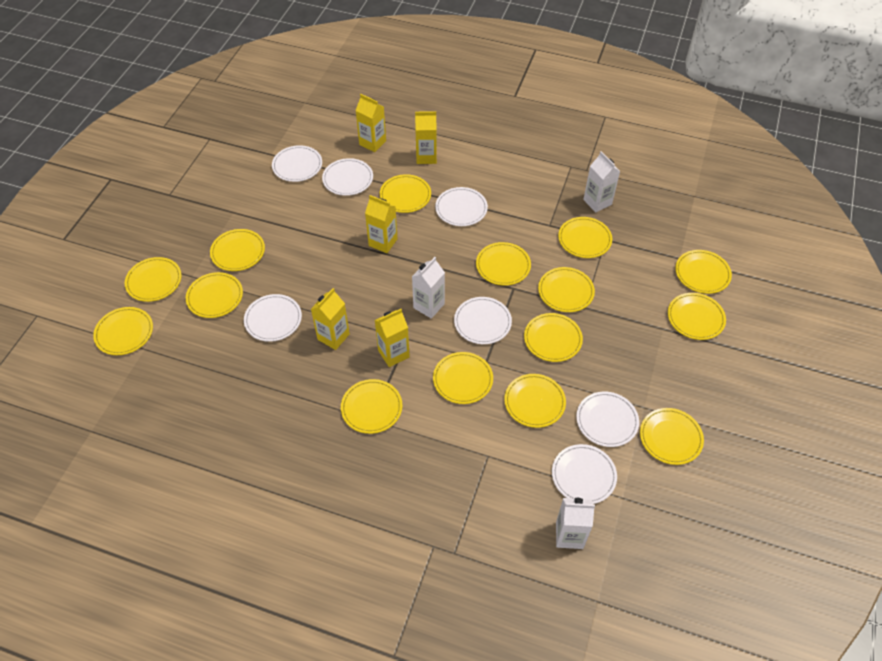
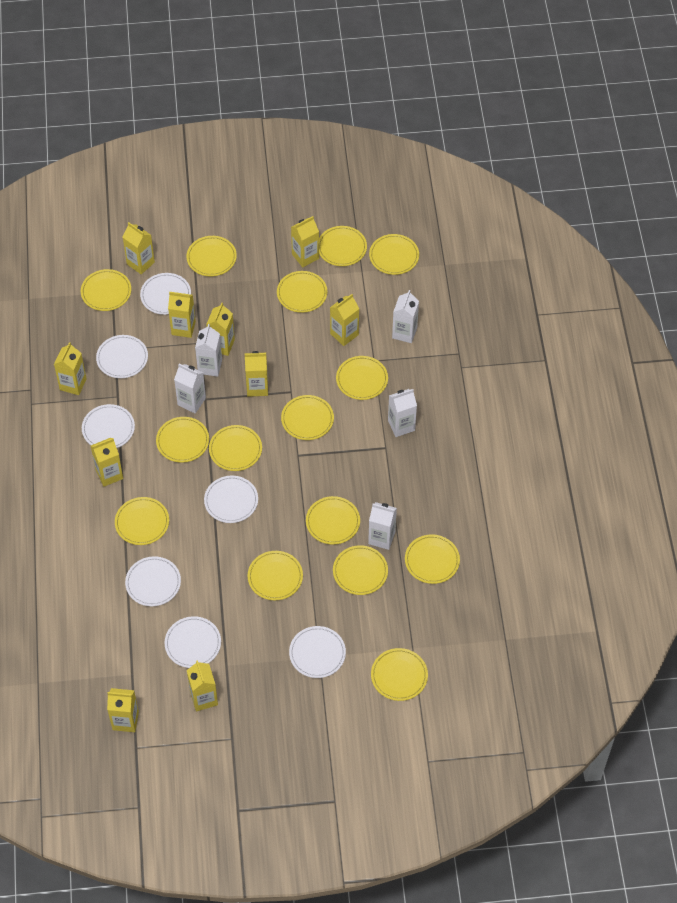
white carton: [412,257,445,319] [556,498,595,549] [583,151,620,212] = 3 -> [174,364,206,413] [195,324,222,377] [368,502,397,550] [388,389,417,437] [392,290,419,343] = 5
yellow carton: [311,288,350,350] [355,94,386,152] [365,195,398,253] [375,309,410,367] [415,111,437,164] = 5 -> [54,342,87,395] [91,438,123,487] [107,688,139,732] [123,222,155,274] [168,292,196,338] [187,660,218,711] [206,303,235,356] [245,351,268,397] [291,216,319,267] [330,294,359,346] = 10

